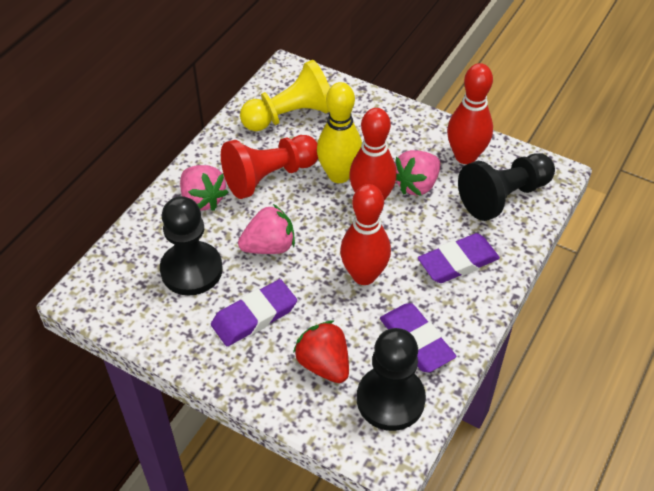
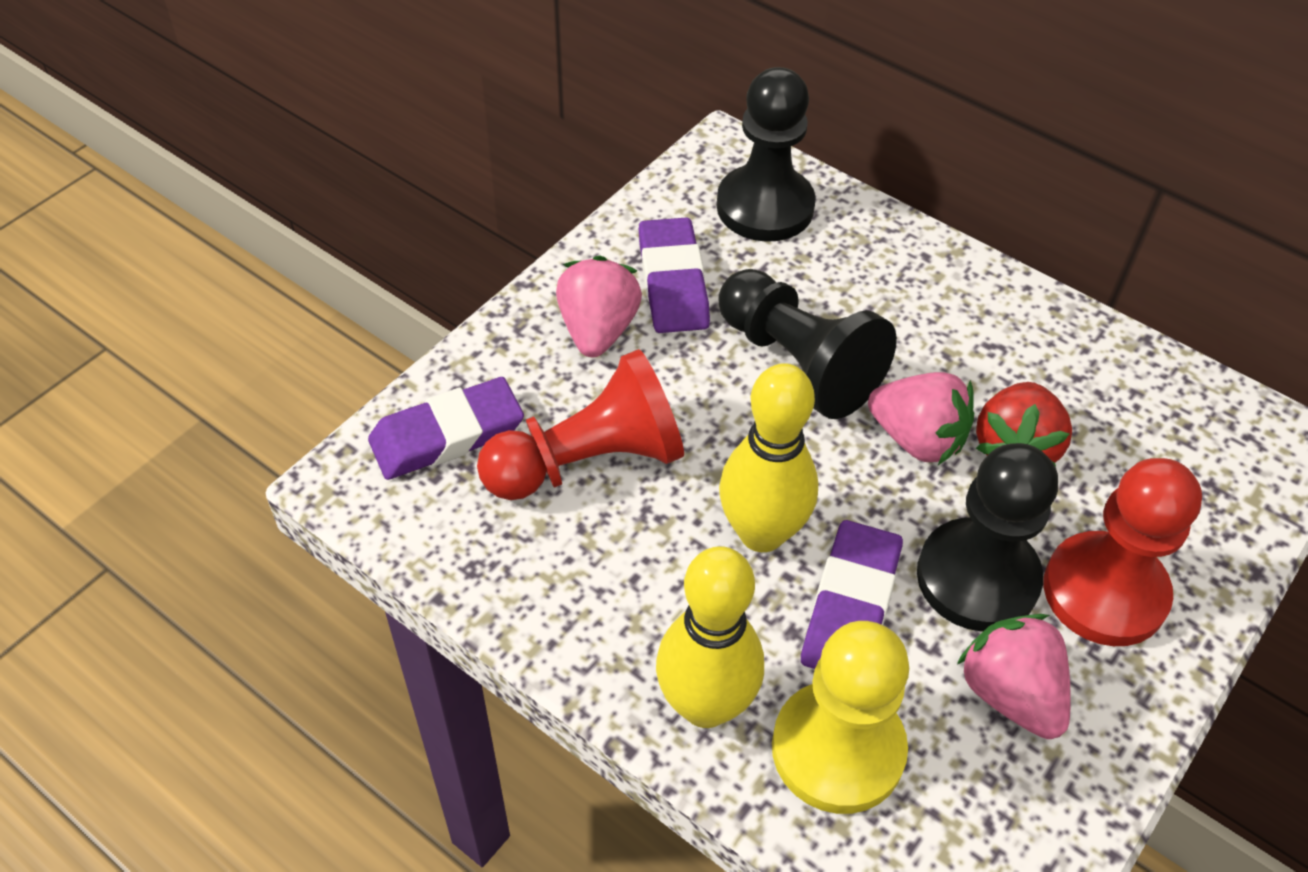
red bowling pin: [340,184,391,285] [349,108,397,201] [447,63,493,164] = 3 -> none = 0
red pawn: [221,135,318,199] = 1 -> [477,349,684,500] [1044,458,1202,646] = 2
yellow bowling pin: [317,82,362,183] = 1 -> [656,546,764,728] [719,363,818,552] = 2

